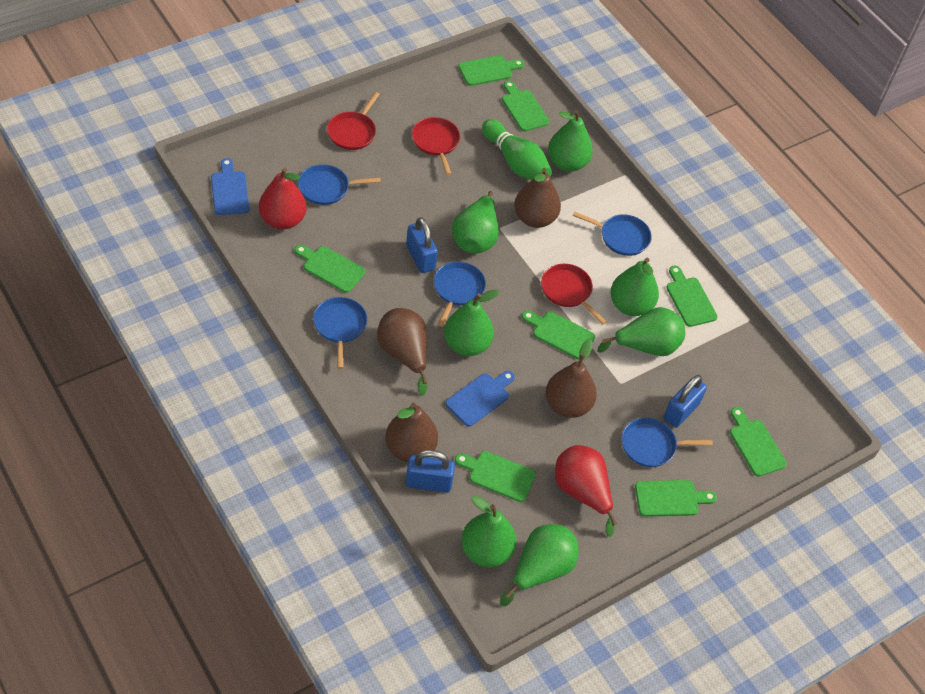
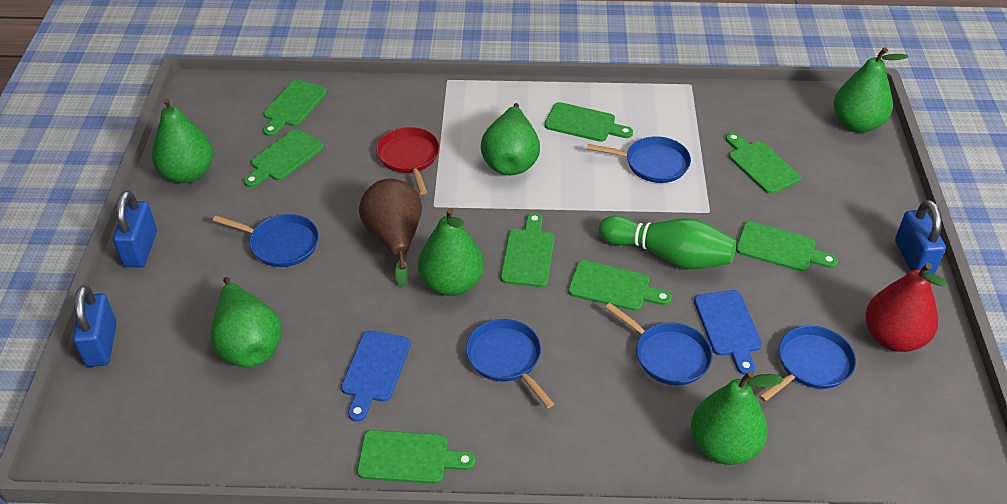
brown pear: [377,308,428,396] [385,403,438,462] [514,168,561,228] [545,339,597,418] = 4 -> [359,179,422,287] = 1
green pear: [444,290,499,356] [452,191,499,254] [461,496,517,567] [500,524,579,606] [548,110,593,172] [598,307,685,356] [610,258,659,316] = 7 -> [152,98,214,183] [211,277,282,367] [418,208,484,296] [481,103,540,175] [691,371,783,465] [833,47,908,133] = 6
red pan: [327,92,380,150] [412,117,460,175] [541,264,606,325] = 3 -> [376,127,439,195] = 1
red pear: [259,168,306,230] [555,445,617,537] = 2 -> [865,263,947,352] = 1

